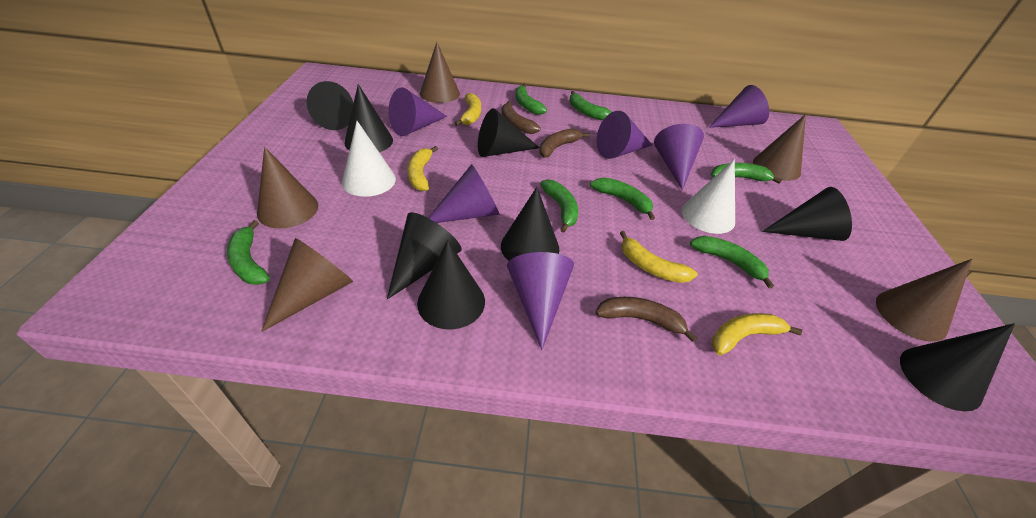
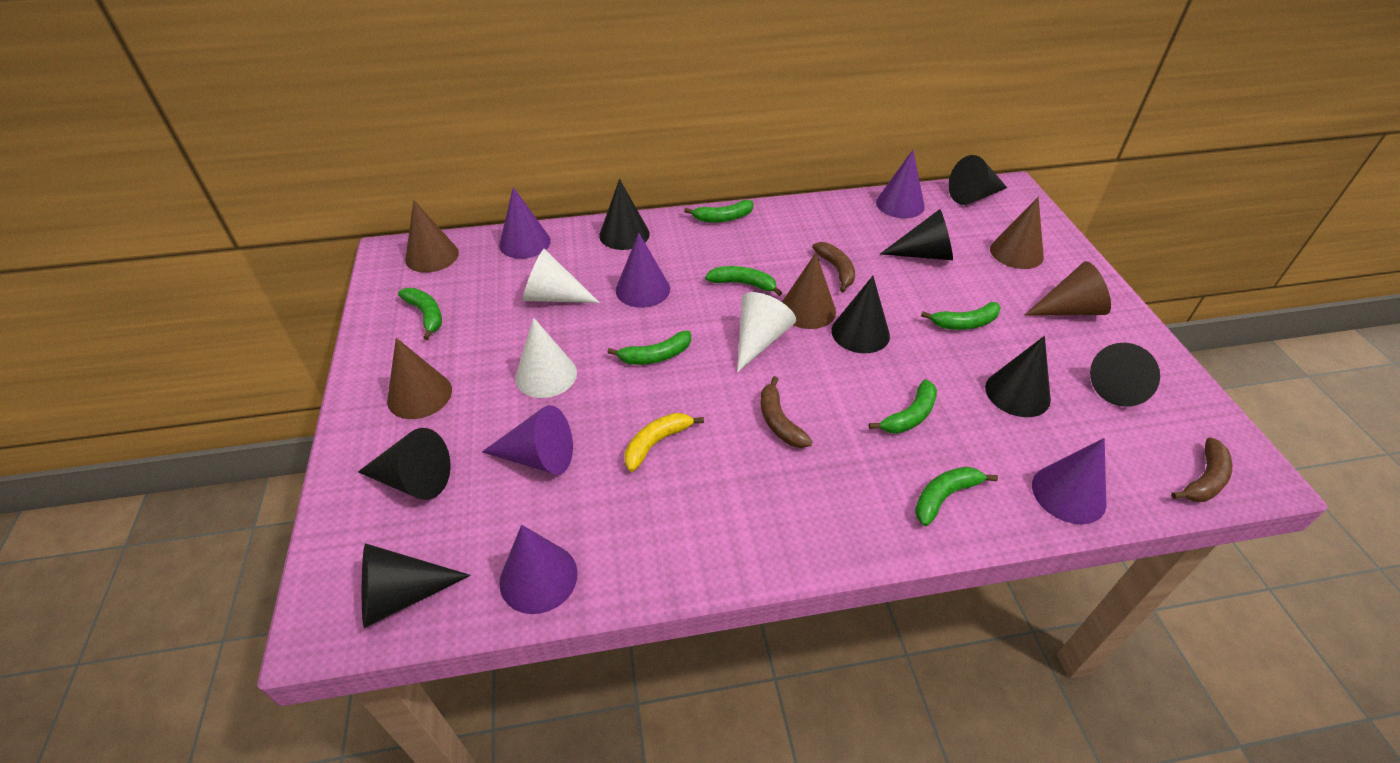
white cone: [342,121,396,197] [681,159,735,234] = 2 -> [515,318,577,398] [523,249,600,303] [737,292,796,373] = 3
yellow banana: [407,146,438,191] [455,93,481,126] [620,231,698,283] [712,313,802,356] = 4 -> [625,413,704,472] = 1

